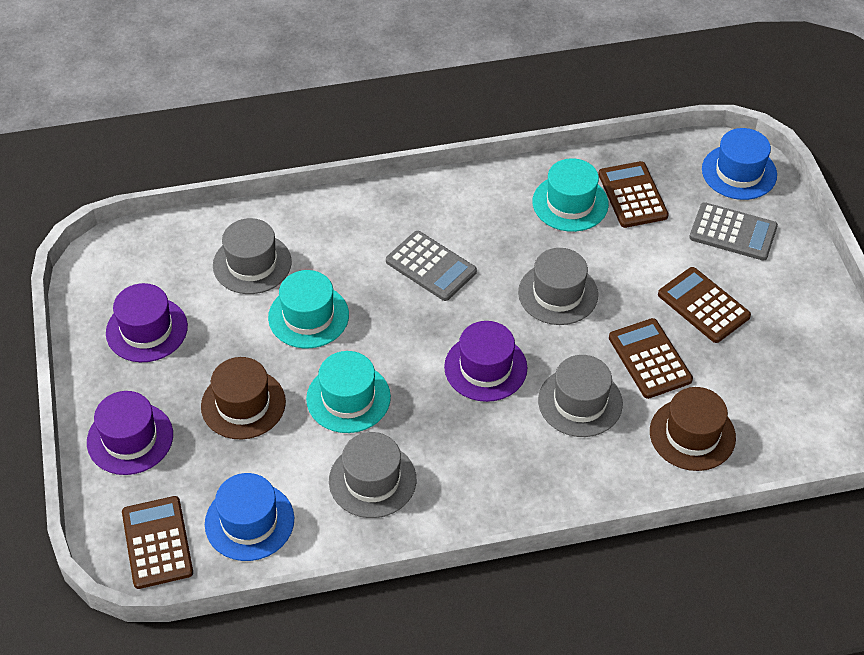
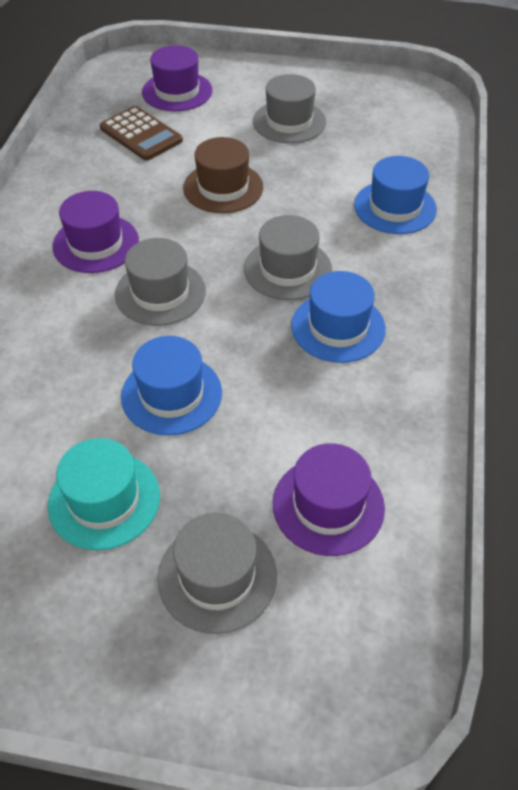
blue hat: [205,473,294,561] [702,128,777,200] = 2 -> [121,336,222,435] [291,271,386,363] [354,156,437,234] = 3
brown calculator: [122,496,193,589] [598,161,669,228] [609,318,693,399] [658,267,751,343] = 4 -> [100,106,183,161] = 1
brown hat: [201,357,286,440] [650,387,736,471] = 2 -> [183,137,263,213] = 1
grey calculator: [386,231,477,301] [689,202,778,261] = 2 -> none = 0
turquoise hat: [268,270,349,348] [306,351,391,433] [533,158,609,232] = 3 -> [48,438,160,550] = 1

